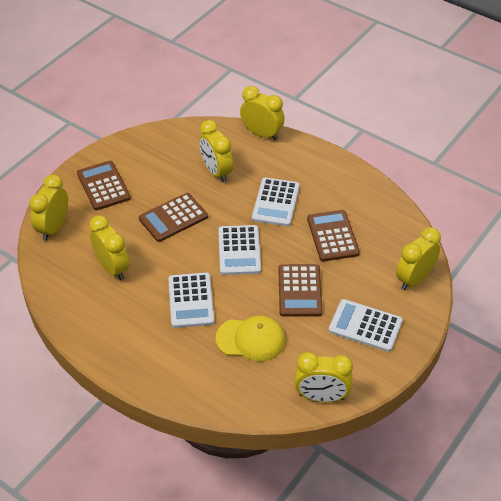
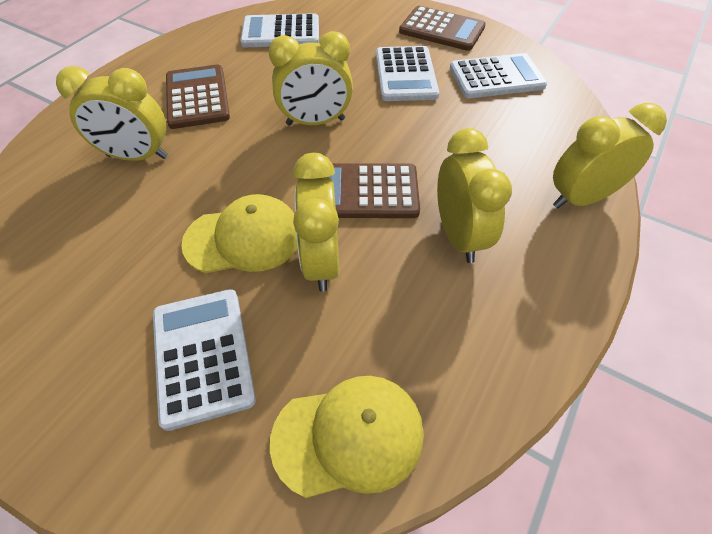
brown calculator: [77,161,131,210] [139,193,208,242] [278,264,322,317] [307,210,360,261] = 4 -> [166,64,230,129] [329,163,420,218] [399,6,486,51] = 3
yellow cap: [216,316,285,362] = 1 -> [181,194,298,273] [270,376,424,498] = 2
yellow clock: [29,175,68,241] [89,215,129,280] [199,120,233,183] [240,86,285,140] [294,352,353,402] [396,227,441,290] = 6 -> [56,66,168,161] [269,31,353,126] [293,153,339,292] [437,128,512,263] [553,103,667,208] = 5

